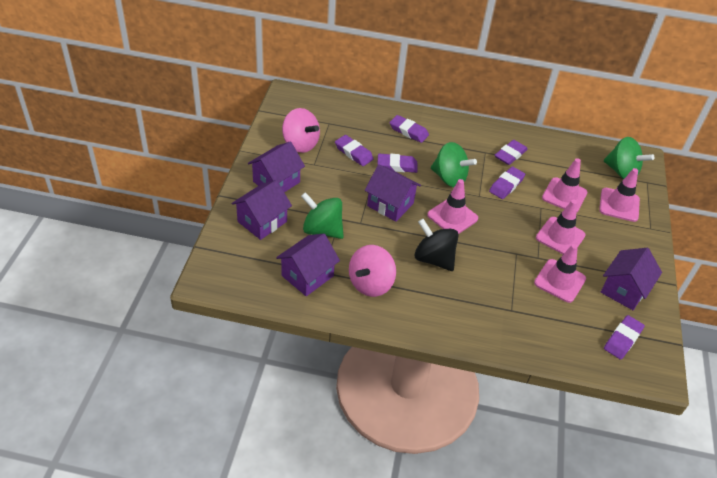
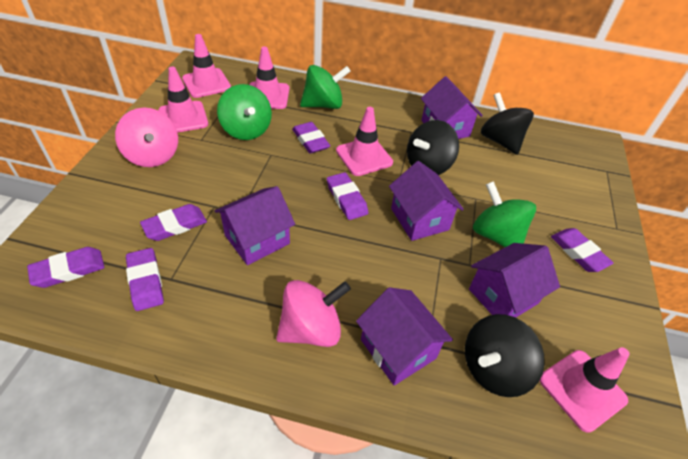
black spinning top: [414,219,458,271] = 1 -> [407,120,459,175] [465,314,545,397] [481,92,534,155] = 3

